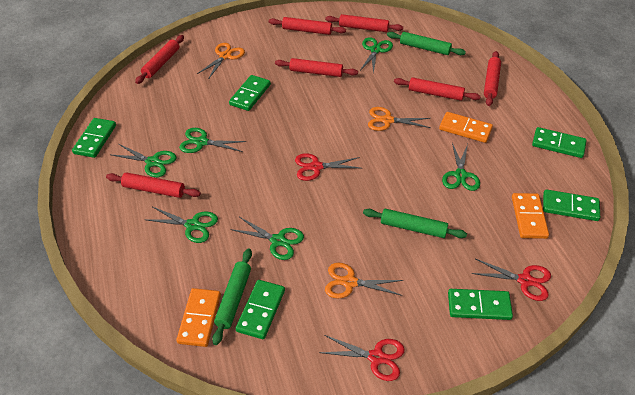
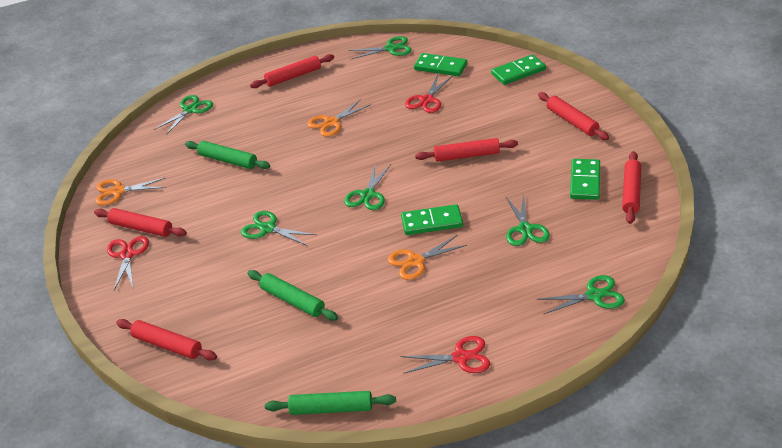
green domino: [72,118,116,158] [229,75,271,111] [235,280,285,339] [448,289,513,320] [532,127,587,158] [543,189,600,221] = 6 -> [401,204,463,235] [414,53,467,76] [491,54,546,85] [570,159,600,200] = 4
orange domino: [176,288,221,347] [439,112,493,143] [512,193,549,239] = 3 -> none = 0
red rolling pin: [106,172,201,198] [135,35,184,84] [269,17,346,35] [275,58,358,77] [325,14,403,32] [394,77,481,101] [484,51,501,106] = 7 -> [94,208,187,237] [116,319,217,361] [250,54,334,88] [415,138,518,162] [538,92,609,140] [622,151,641,224] = 6

